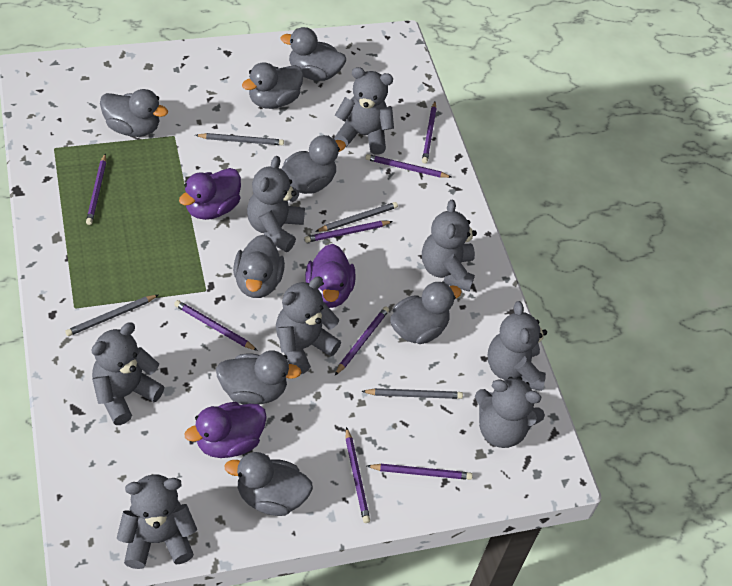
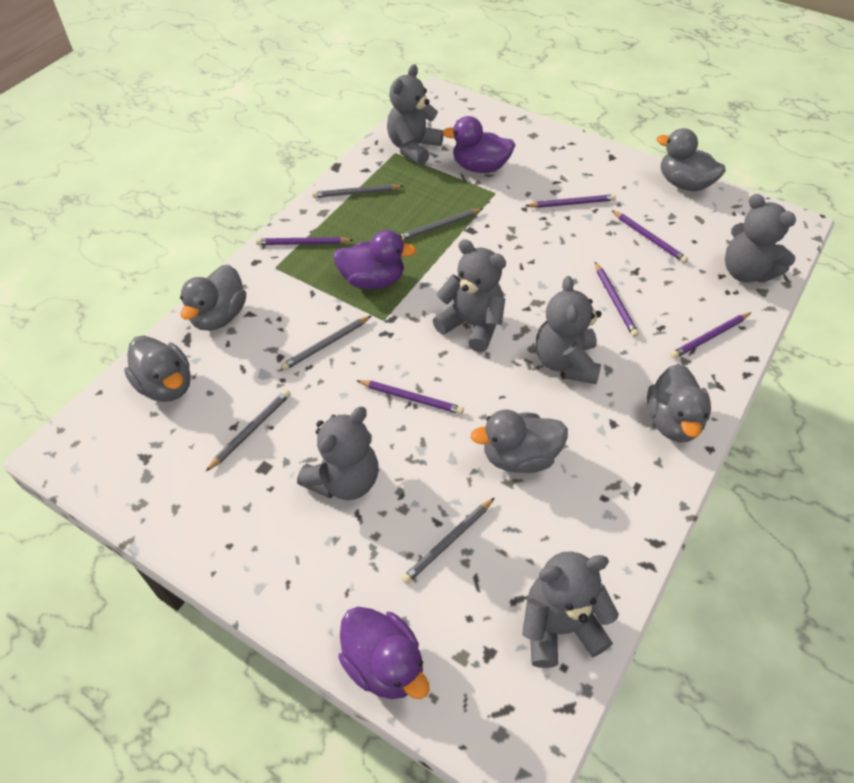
grey duck: [100,89,168,137] [216,350,302,404] [224,452,313,516] [233,235,285,298] [242,62,304,109] [280,27,346,81] [282,135,346,194] [390,282,462,344] = 8 -> [124,336,191,402] [180,264,246,331] [471,410,568,473] [647,364,711,443] [657,128,725,191] = 5
grey pencil: [65,295,158,336] [195,133,284,145] [315,202,398,232] [361,388,463,399] = 4 -> [206,390,291,471] [281,315,372,370] [312,184,404,198] [400,208,483,240] [402,498,494,584] = 5
grey teddy bear: [91,322,164,425] [117,474,197,569] [247,156,305,252] [276,276,341,374] [334,67,394,155] [422,200,477,292] [475,377,545,448] [488,301,547,391] = 8 -> [297,407,378,500] [387,64,444,166] [433,239,506,352] [522,551,619,668] [536,276,602,384] [725,194,796,283] = 6
purple pencil: [86,154,106,225] [174,300,258,351] [305,221,393,243] [335,306,389,375] [346,427,370,523] [365,154,451,178] [367,464,473,480] [422,102,437,163] = 8 -> [256,237,353,245] [356,380,464,414] [525,194,616,208] [595,262,639,337] [612,210,688,263] [671,313,751,359] = 6

